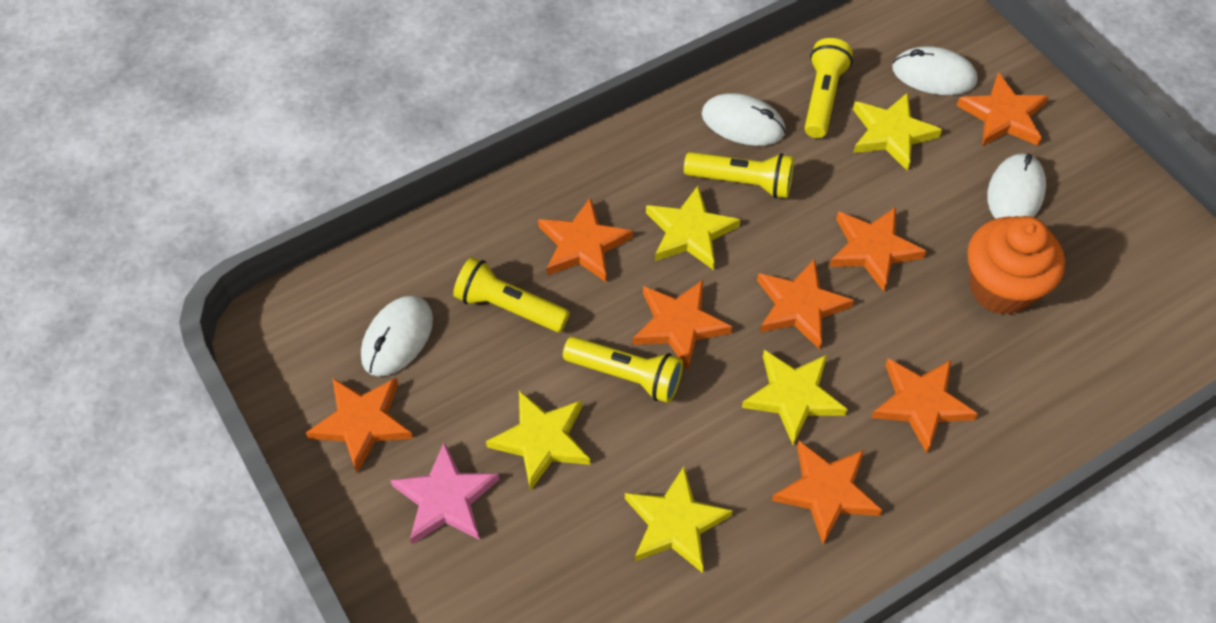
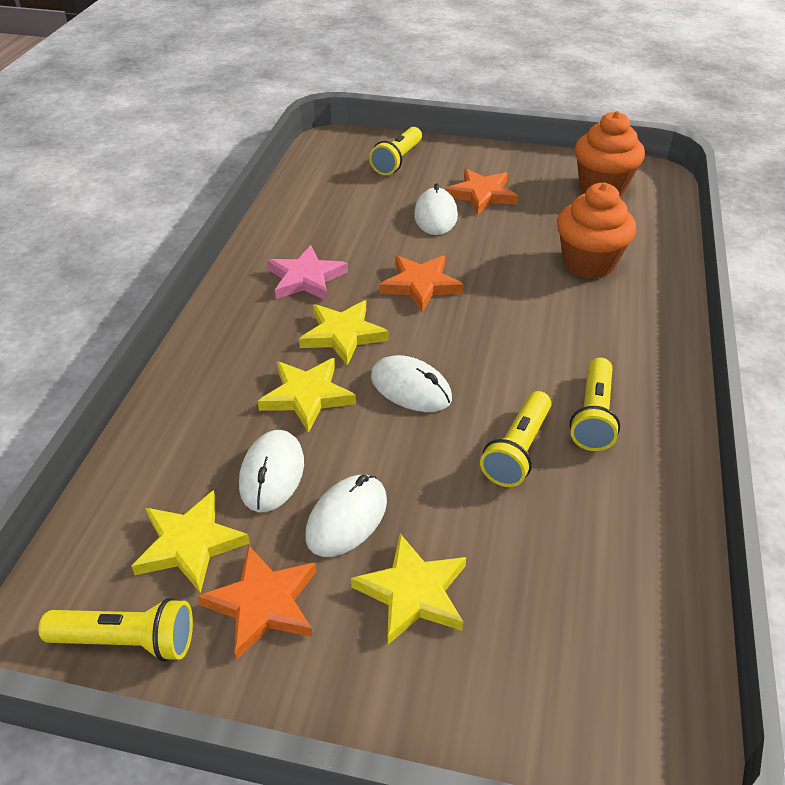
orange cupcake: [968,216,1065,315] = 1 -> [557,182,636,279] [575,111,645,196] = 2
orange star: [306,378,413,473] [538,197,633,283] [632,280,732,370] [757,259,854,350] [772,441,882,544] [829,207,927,292] [871,358,978,453] [956,72,1049,147] = 8 -> [198,545,317,660] [380,256,464,312] [445,169,518,214] = 3
yellow star: [486,390,590,491] [625,467,733,573] [646,186,741,270] [742,350,848,445] [853,92,942,171] = 5 -> [131,490,250,593] [258,358,356,433] [299,300,389,366] [351,534,466,645] = 4

